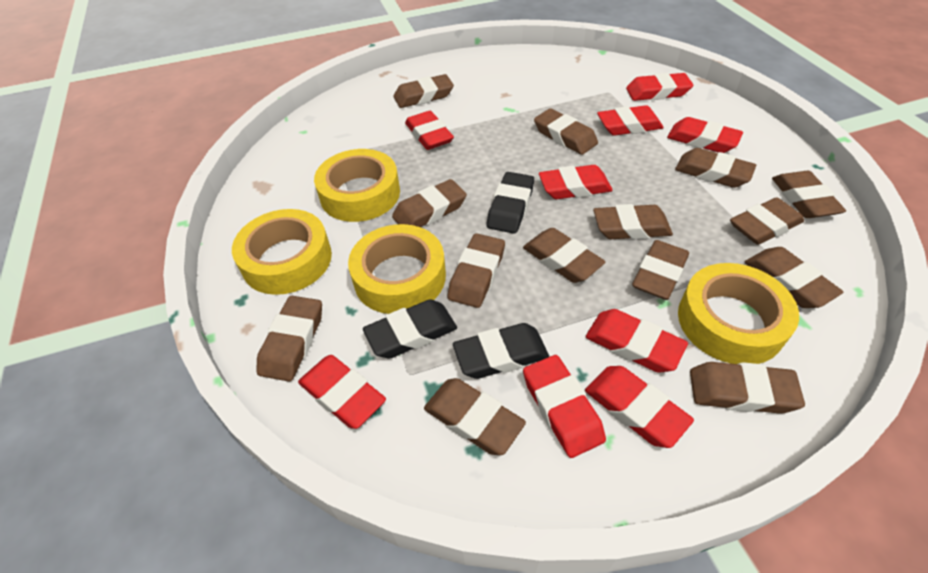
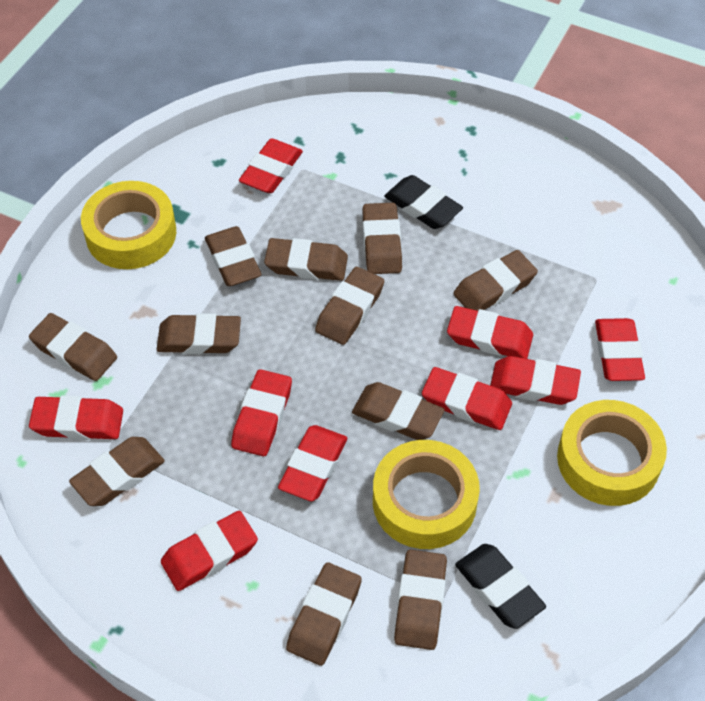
black eraser: [363,299,457,358] [453,323,549,379] [487,172,534,234] = 3 -> [384,175,463,229] [455,544,546,629] = 2
brown eraser: [257,296,322,382] [392,179,467,227] [393,74,454,108] [424,378,526,455] [447,233,505,308] [523,228,605,283] [534,108,598,155] [593,204,673,239] [632,240,689,300] [675,148,756,188] [690,362,805,414] [730,197,804,245] [744,247,843,308] [772,171,846,218] = 14 -> [29,313,117,381] [69,437,165,506] [157,313,241,354] [205,226,261,286] [264,238,348,281] [286,562,362,666] [315,267,384,345] [352,382,445,440] [362,203,402,274] [394,550,447,650] [453,250,538,311] = 11
yellow tape: [232,209,332,295] [314,149,400,222] [348,224,446,314] [678,263,799,364] = 4 -> [81,181,176,269] [373,440,480,549] [557,400,667,506] = 3

